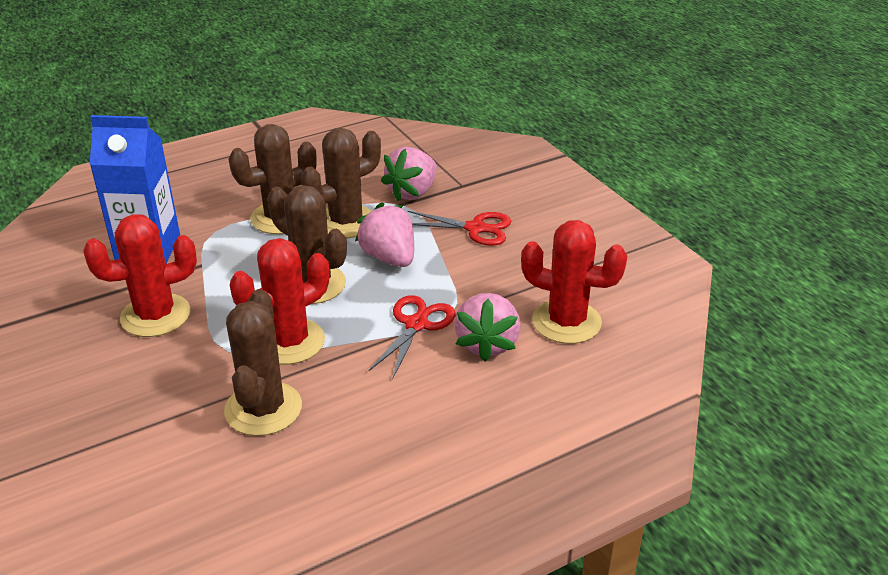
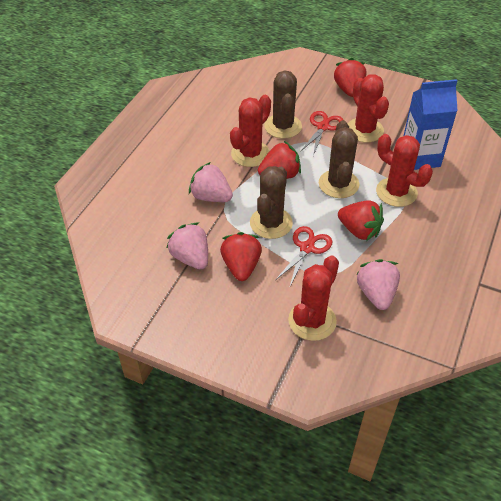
brown cactus: [224,289,302,436] [229,124,317,234] [267,185,347,304] [301,128,381,238] = 4 -> [250,166,293,239] [264,70,302,139] [319,120,359,198] = 3
red cactus: [83,214,197,337] [230,238,329,365] [521,220,627,344] = 3 -> [230,95,271,167] [288,255,339,341] [348,74,389,142] [376,134,433,207] = 4
red strawberry: none = 0 -> [220,232,262,281] [258,141,301,179] [334,58,366,97] [338,200,384,241] = 4

